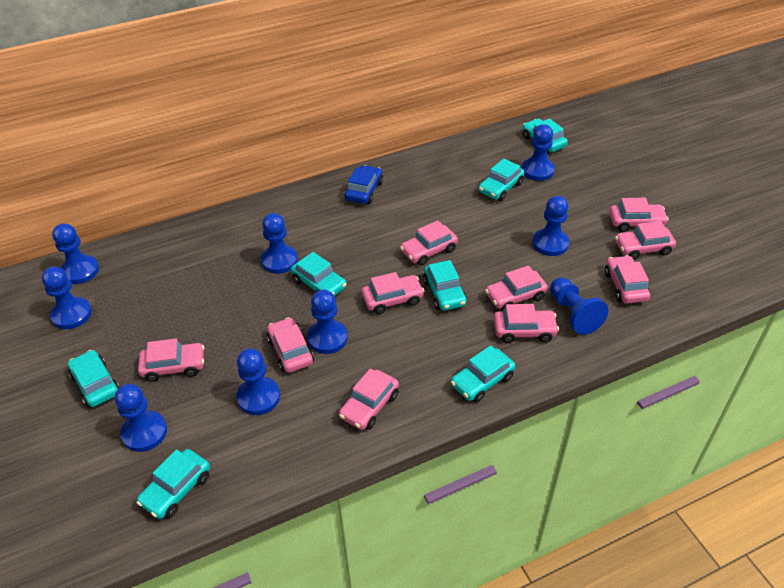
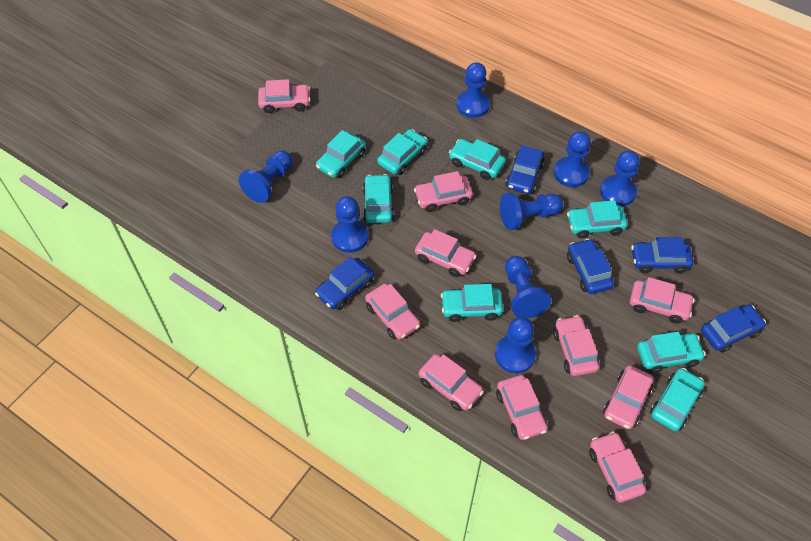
blue car: [345,165,383,204] = 1 -> [315,257,374,310] [505,145,545,194] [567,239,614,294] [631,237,693,273] [701,304,766,353] = 5
blue pawn: [42,266,92,329] [52,223,99,284] [115,384,167,452] [236,348,280,415] [261,213,298,274] [307,289,348,354] [522,124,555,181] [532,196,569,256] [550,277,608,335] = 9 -> [239,151,292,203] [331,196,369,253] [456,62,490,118] [495,317,536,373] [500,193,563,230] [505,256,551,318] [554,131,591,187] [600,150,640,206] = 8
turquoise car: [68,350,120,407] [137,449,210,519] [291,252,347,296] [423,260,467,311] [451,345,516,403] [478,158,525,201] [522,119,568,153] = 7 -> [316,130,366,178] [363,174,394,223] [377,129,427,175] [441,284,503,322] [449,139,506,180] [567,200,627,238] [637,332,706,373] [650,368,705,431] = 8

